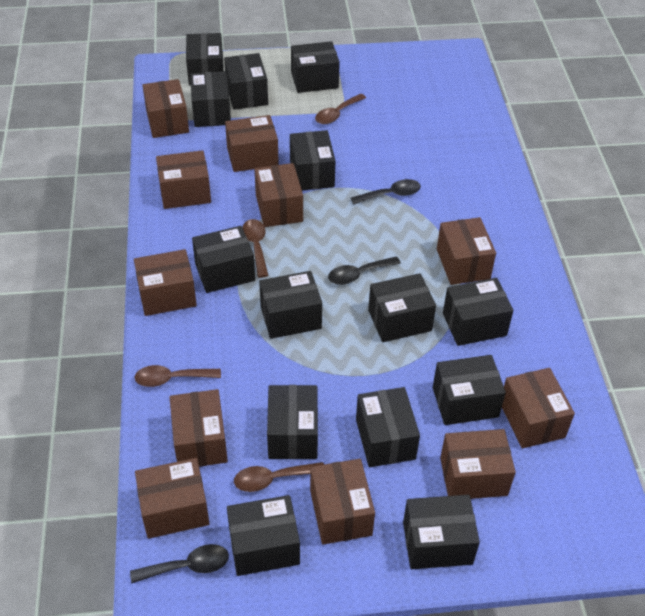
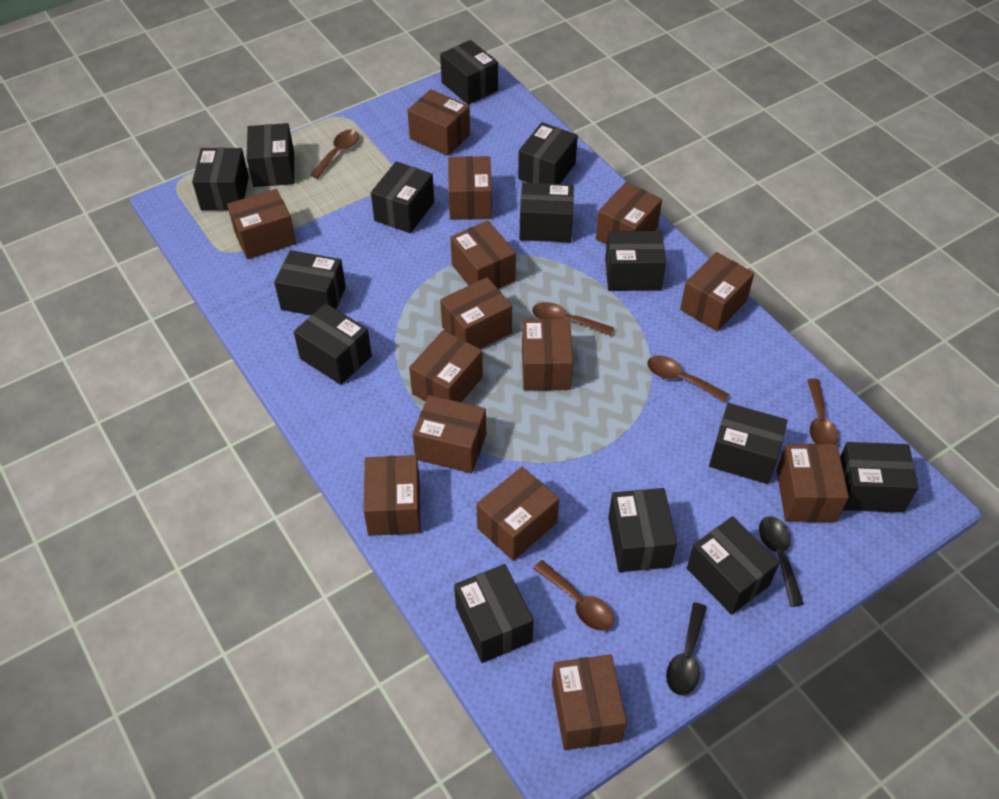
black spoon: [130,544,229,583] [328,256,401,285] [351,179,421,205] = 3 -> [666,602,707,695] [759,516,804,607] = 2
brown box: [134,249,197,316] [135,458,210,539] [142,79,189,138] [156,150,211,209] [169,389,228,467] [225,115,279,172] [254,163,303,227] [310,459,375,545] [437,217,496,285] [440,429,516,499] [502,368,575,448] = 11 -> [227,189,296,259] [363,455,420,536] [407,89,470,156] [409,330,483,402] [413,395,486,473] [440,277,512,349] [448,156,492,220] [450,221,516,289] [476,467,559,561] [522,318,573,390] [552,654,627,750] [596,182,662,244] [680,252,754,331] [777,444,849,522] = 14
brown spoon: [134,365,221,387] [234,462,324,492] [242,219,268,278] [315,93,366,124] = 4 -> [310,130,359,179] [532,302,614,336] [533,560,614,631] [647,356,729,403] [807,379,838,444] = 5

